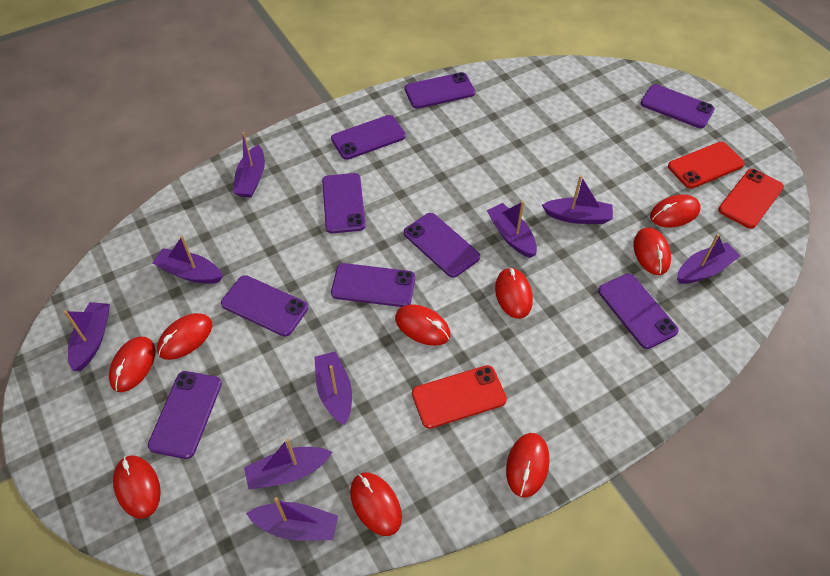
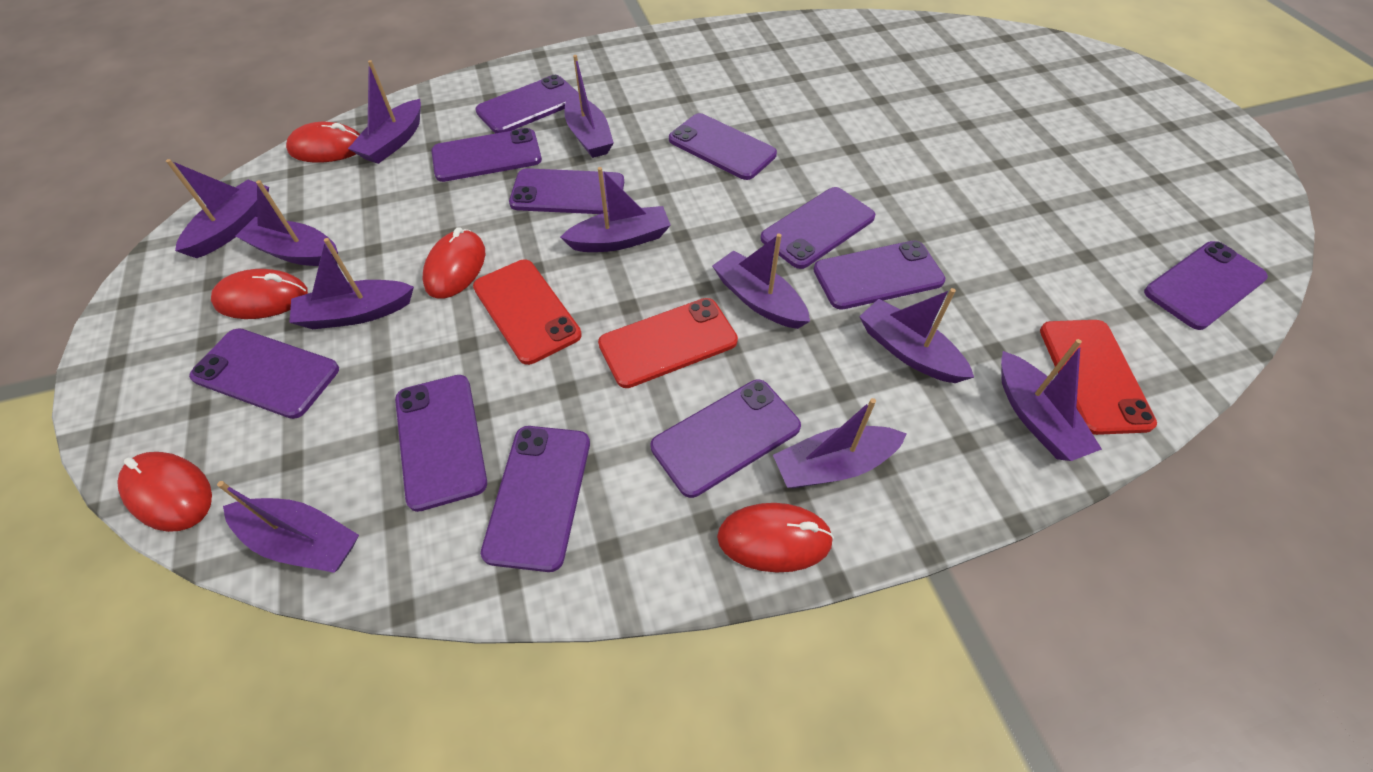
purple boat: [64,302,110,371] [153,236,223,283] [233,132,265,198] [244,438,332,489] [246,497,338,541] [314,351,352,425] [487,201,537,258] [542,175,613,224] [677,234,740,284] = 9 -> [166,159,269,258] [217,481,359,573] [236,180,338,266] [289,238,414,329] [348,60,421,164] [560,167,671,252] [564,55,614,158] [712,233,810,329] [773,398,907,488] [859,288,974,383] [1001,339,1102,461] = 11
purple phone: [148,371,222,459] [221,275,308,337] [322,173,366,233] [331,115,406,160] [331,263,415,307] [404,72,475,109] [404,213,480,278] [598,273,678,349] [641,84,715,128] = 9 -> [189,328,339,419] [395,375,487,512] [431,128,542,182] [475,75,579,133] [481,426,590,572] [509,168,624,214] [651,380,801,498] [669,113,777,180] [760,187,875,269] [813,241,945,310] [1144,241,1268,330] = 11
red mouse: [109,337,155,392] [113,455,161,519] [157,313,212,360] [350,472,402,536] [395,304,450,346] [495,267,533,319] [506,433,549,498] [634,227,671,275] [650,195,701,227] = 9 -> [117,452,212,532] [211,269,308,319] [286,122,360,163] [423,227,485,299] [717,503,834,573] = 5

